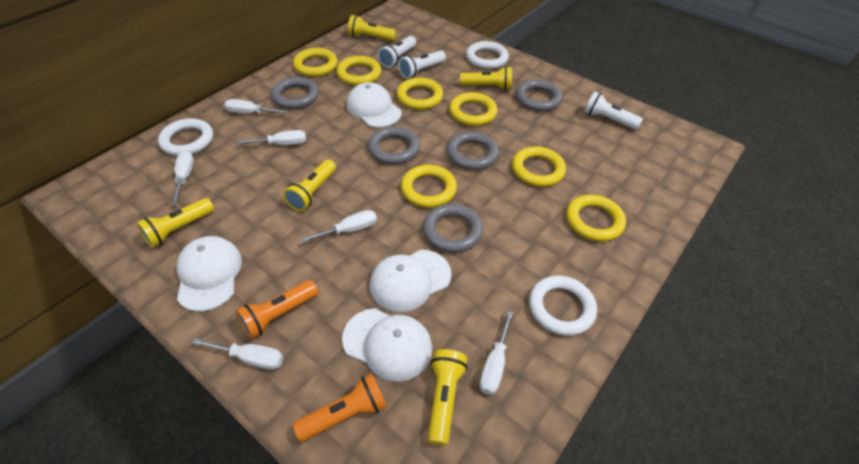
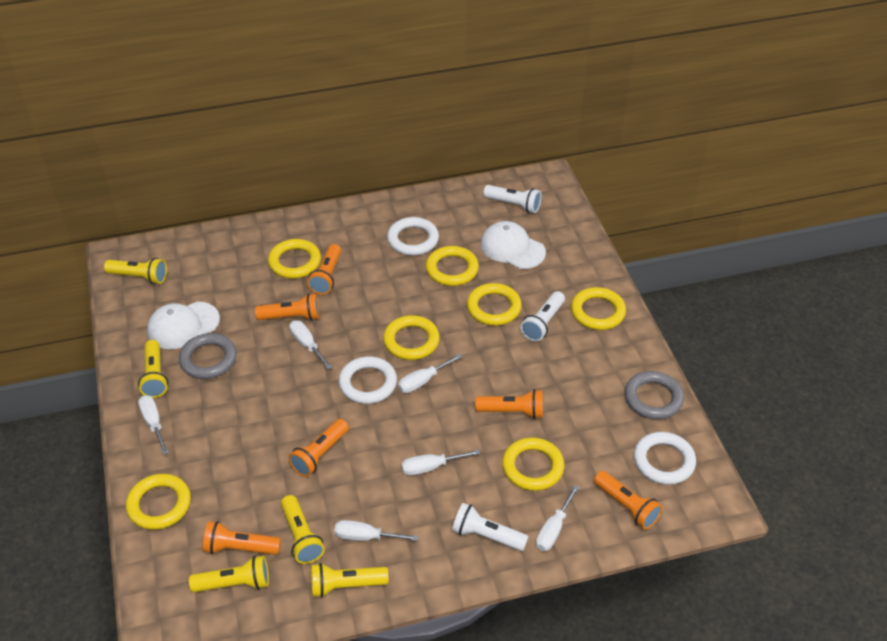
grey ring: [271,77,319,109] [368,126,420,164] [423,204,483,253] [447,132,499,170] [516,79,562,111] = 5 -> [179,333,237,379] [624,371,684,419] = 2
orange flashlight: [236,280,318,339] [293,374,387,442] = 2 -> [203,521,281,555] [255,293,320,321] [288,419,349,477] [307,244,341,295] [475,389,543,419] [594,471,662,529] = 6
white cap: [177,236,242,311] [342,308,432,382] [347,82,401,128] [370,250,451,312] = 4 -> [147,302,220,349] [481,221,546,269] = 2

